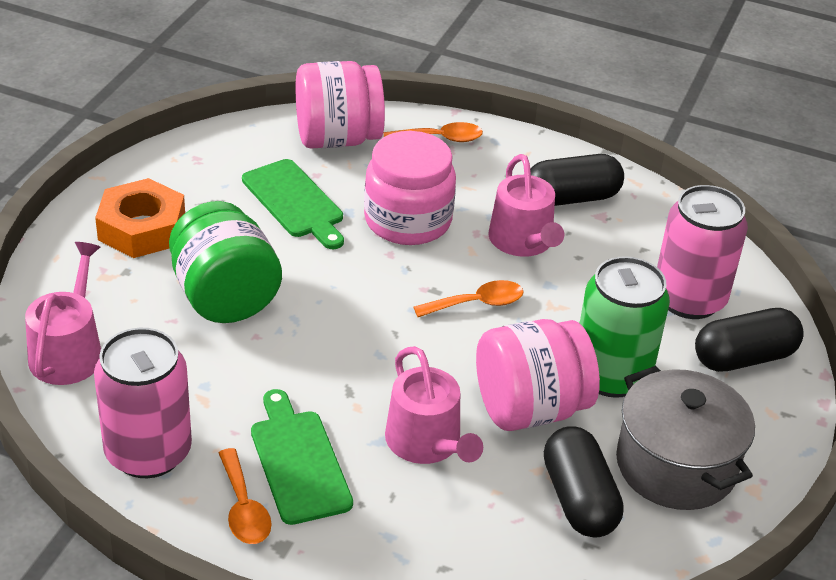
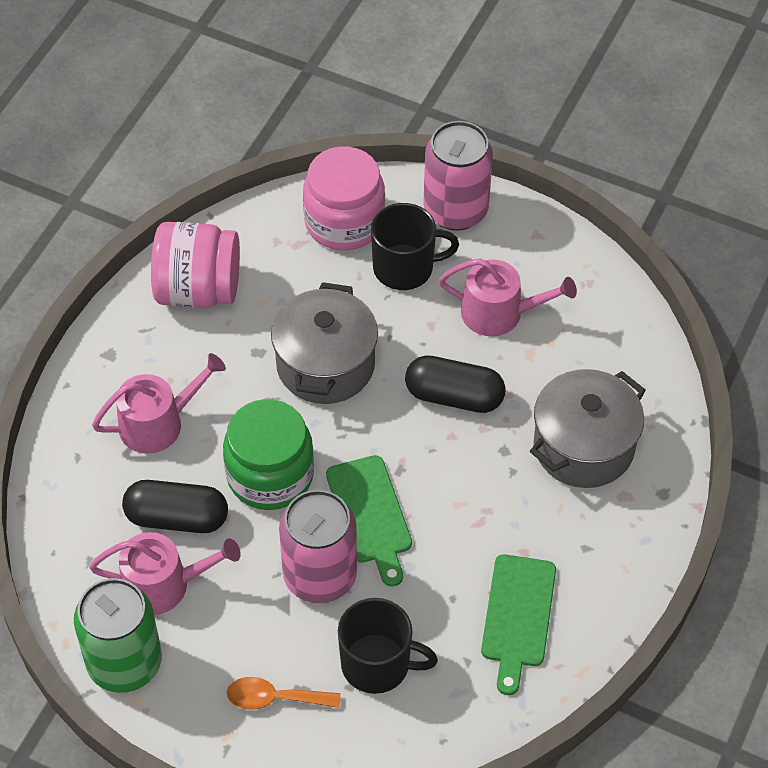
black capsule: [530,154,624,206] [544,426,624,538] [695,308,804,372] = 3 -> [122,480,228,533] [405,355,506,413] = 2
black mug: none = 0 -> [338,598,438,694] [371,203,459,290] = 2
grey pot: [616,366,755,510] = 1 -> [271,282,378,404] [530,369,646,488] = 2
orange nut: [95,178,185,258] = 1 -> none = 0
orange spoon: [219,448,272,544] [383,122,483,142] [413,280,524,317] = 3 -> [227,677,341,710] = 1
pink jar: [296,61,385,149] [364,131,456,245] [476,319,600,431] = 3 -> [151,222,240,308] [303,147,385,250] = 2

